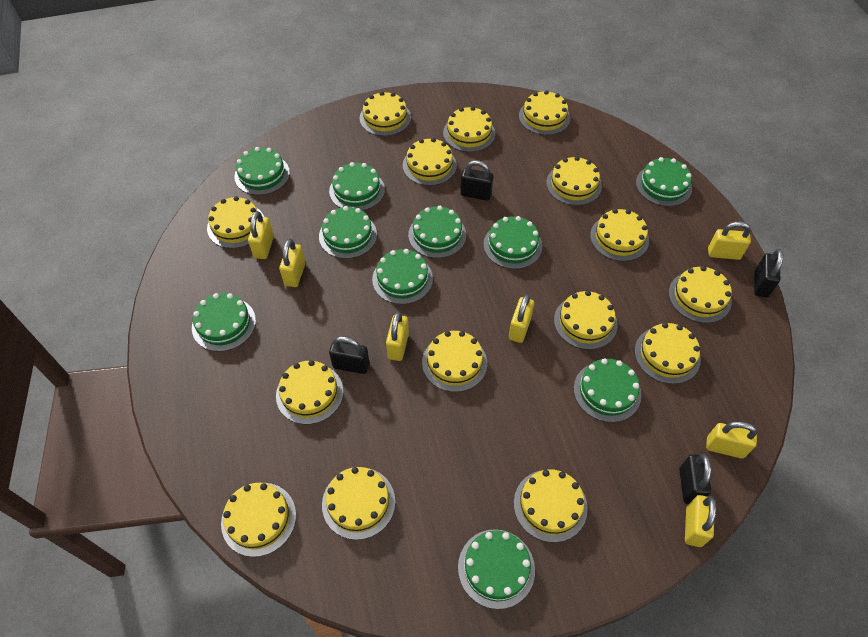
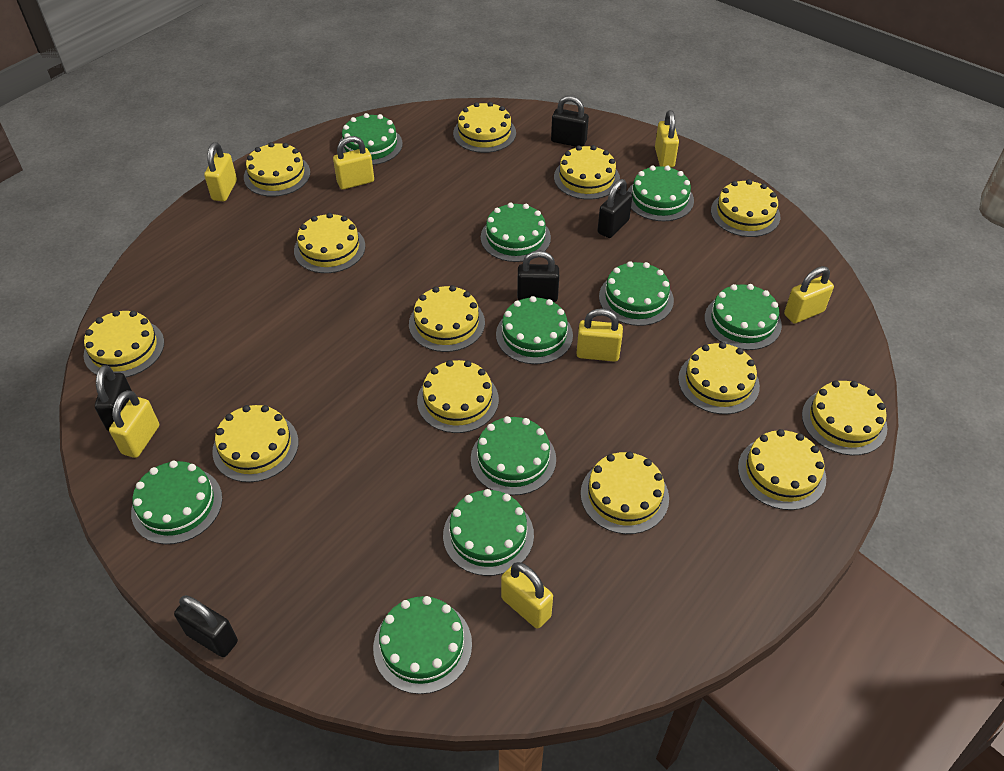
black padlock: [329,336,369,374] [460,160,493,201] [679,454,711,504] [754,249,783,298] = 4 -> [95,365,132,431] [174,595,238,657] [517,251,559,302] [551,96,589,147] [597,179,633,238] = 5
yellow cake: [207,196,264,248] [221,483,296,557] [276,360,343,424] [322,467,395,540] [360,91,411,136] [403,138,457,186] [422,331,487,392] [443,106,495,152] [514,469,588,543] [519,90,570,135] [546,156,602,205] [554,291,618,350] [590,209,649,261] [634,323,701,384] [669,266,732,323] = 15 -> [84,310,164,378] [212,405,299,482] [244,142,310,197] [294,213,366,273] [409,285,485,352] [417,360,499,433] [453,102,516,153] [554,145,620,200] [581,451,669,534] [678,342,760,414] [711,179,780,237] [738,429,826,510] [802,381,887,455] = 13

